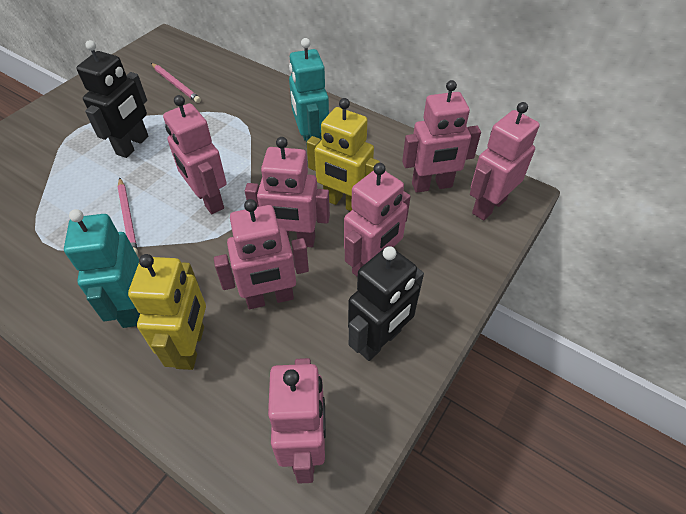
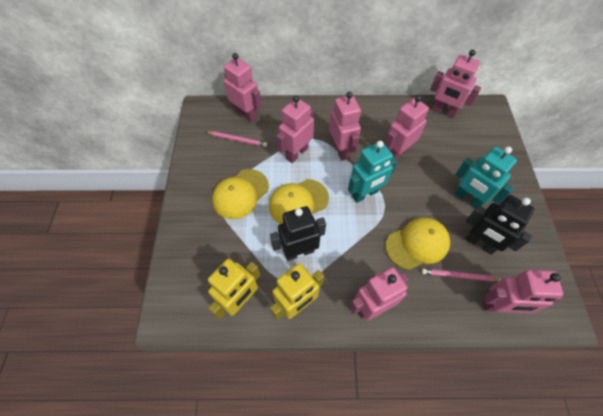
yellow cap: none = 0 -> [212,169,269,219] [269,179,329,224] [385,218,450,270] = 3

